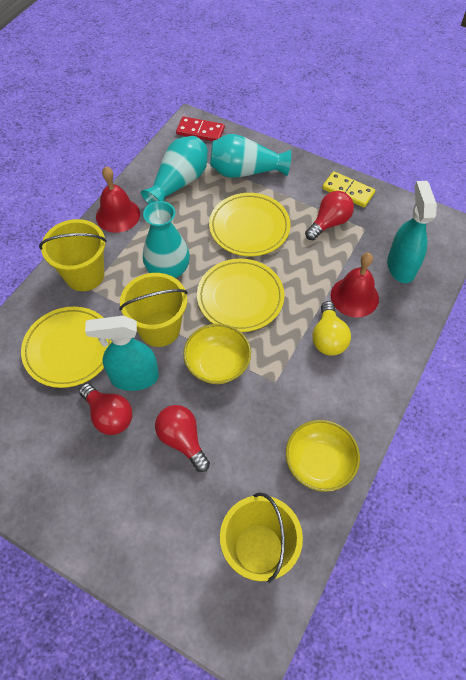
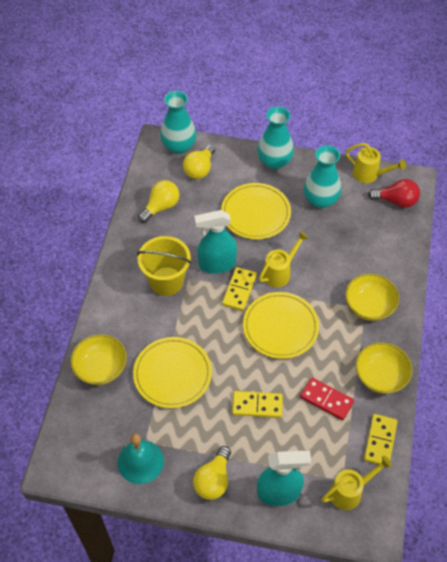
red bell: [96,167,140,233] [331,252,379,317] = 2 -> none = 0
red light bulb: [79,383,132,435] [155,405,210,472] [305,191,354,240] = 3 -> [368,179,420,208] = 1
turquoise bell: none = 0 -> [118,433,164,484] = 1
yellow bowl: [183,324,251,384] [286,420,360,492] = 2 -> [70,334,127,385] [345,274,399,321] [355,342,412,394] = 3
yellow bucket: [39,219,107,291] [119,273,188,347] [220,493,303,583] = 3 -> [137,236,191,296] = 1
yellow domino: [322,171,375,207] = 1 -> [222,267,257,311] [232,391,283,418] [364,414,398,465] = 3
yellow light bulb: [312,301,351,356] = 1 -> [138,180,179,223] [183,145,215,179] [193,446,231,500] = 3
yellow watering can: none = 0 -> [259,231,309,287] [321,456,392,510] [346,143,406,183] = 3

